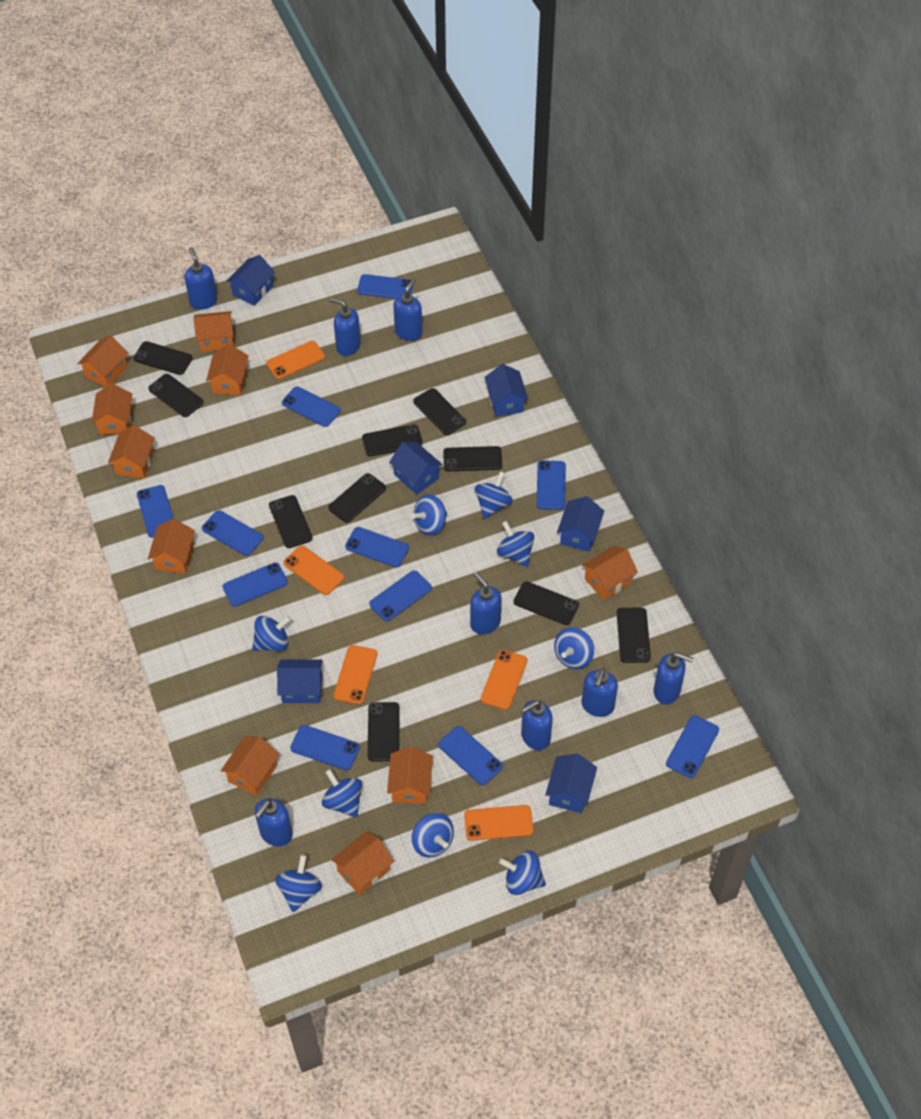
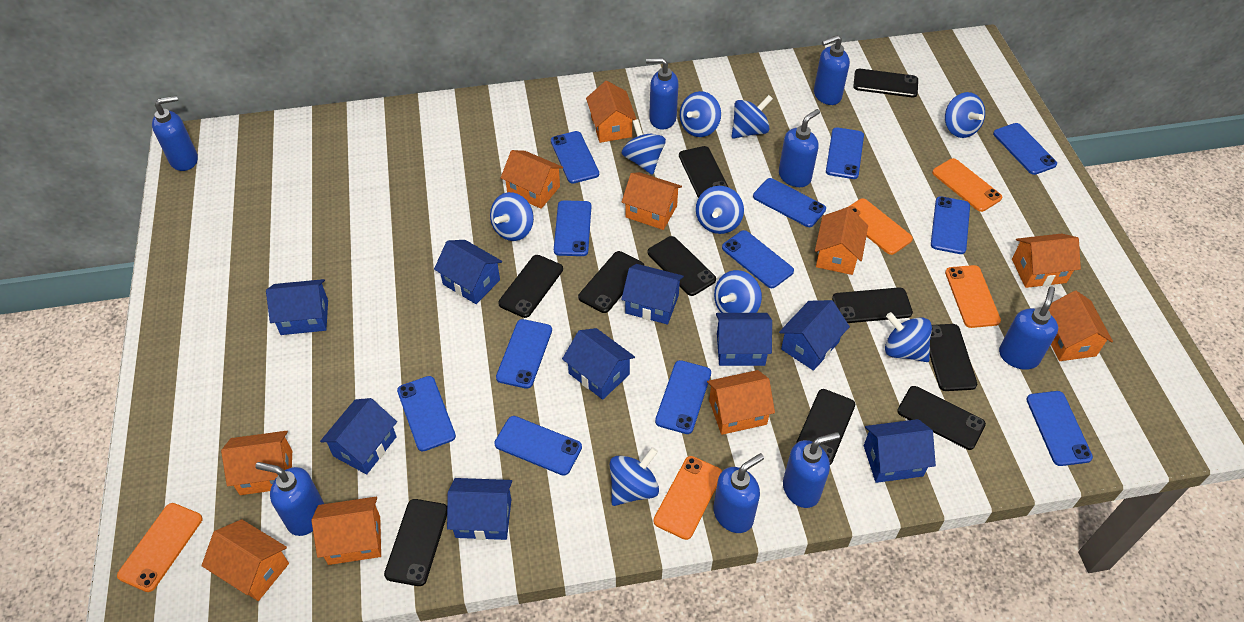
blue house: [227,255,275,306] [277,660,323,703] [389,442,443,495] [484,364,528,417] [545,754,597,813] [557,496,604,552] = 6 -> [266,279,328,335] [320,398,397,475] [434,240,503,304] [447,478,512,540] [562,328,635,400] [621,264,684,324] [716,313,772,366] [779,300,850,371] [864,419,936,483] = 9
blue phone: [137,485,174,538] [202,510,264,556] [222,562,288,607] [282,386,341,427] [290,725,360,770] [345,527,409,567] [357,274,414,299] [369,570,432,621] [438,726,503,785] [537,460,566,510] [666,715,719,778] = 11 -> [397,376,456,452] [494,416,582,476] [496,319,552,389] [551,131,599,184] [554,200,591,256] [655,360,711,434] [722,230,794,288] [753,178,826,227] [826,127,864,179] [931,196,970,254] [993,123,1057,175] [1026,391,1093,466] = 12

